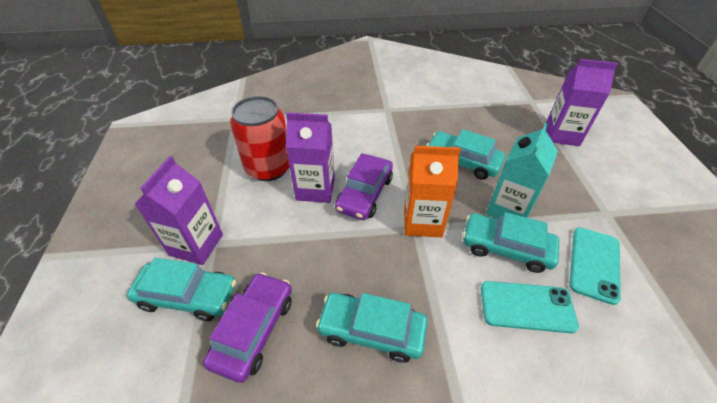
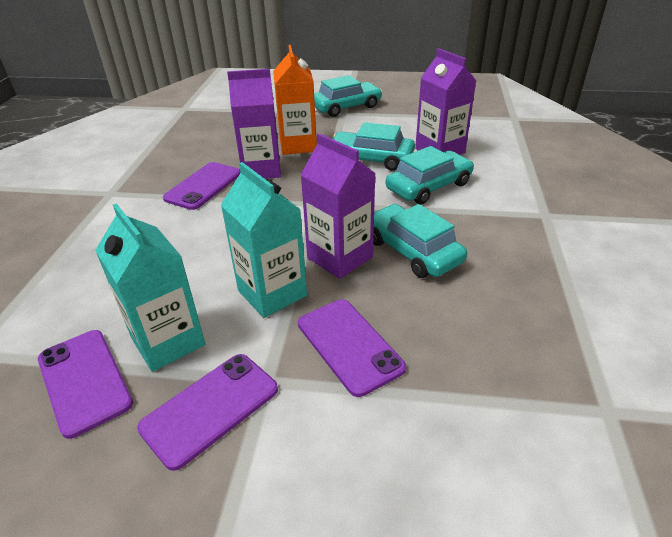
purple car: [203,272,292,383] [335,153,393,220] = 2 -> none = 0
purple phone: none = 0 -> [38,330,133,439] [137,354,278,471] [163,162,241,210] [298,299,406,397] = 4
red can: [230,96,290,181] = 1 -> none = 0
turquoise carton: [486,123,558,219] = 1 -> [95,203,205,372] [221,162,307,318] = 2
turquoise phone: [481,281,579,333] [569,227,621,305] = 2 -> none = 0

